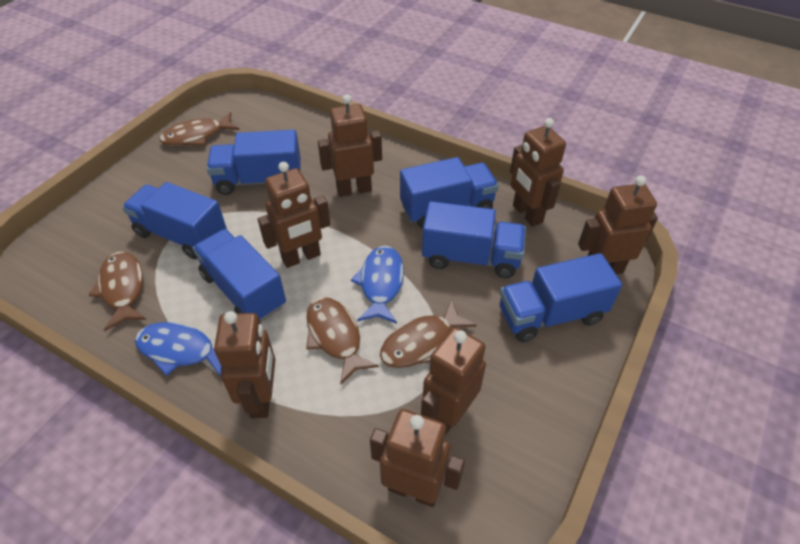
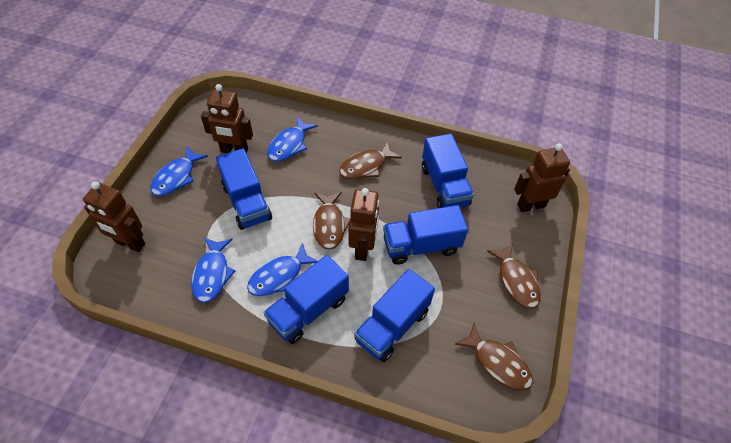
blue fish: [135,322,222,377] [351,246,404,324] = 2 -> [150,147,208,196] [191,238,236,303] [247,242,318,296] [267,117,318,162] = 4
blue truck: [122,182,227,259] [193,229,286,322] [206,130,301,195] [400,157,499,228] [422,201,526,278] [500,253,622,342] = 6 -> [216,148,272,230] [263,255,349,344] [354,269,435,362] [383,205,468,265] [422,134,474,208] = 5
brown robot: [214,311,275,418] [258,162,330,268] [318,94,382,197] [370,409,465,507] [421,327,486,436] [510,118,566,227] [578,175,658,274] = 7 -> [83,181,145,252] [201,84,253,153] [349,188,379,261] [514,144,570,212] = 4

